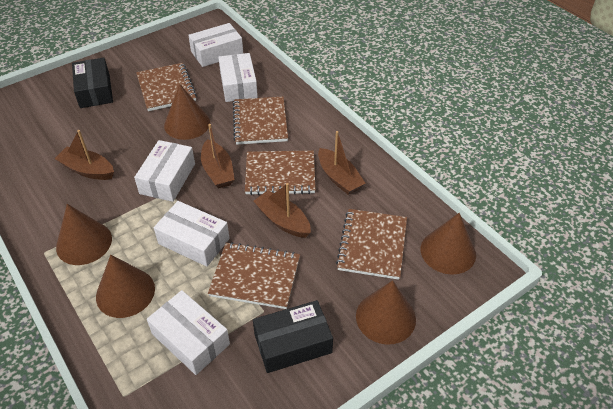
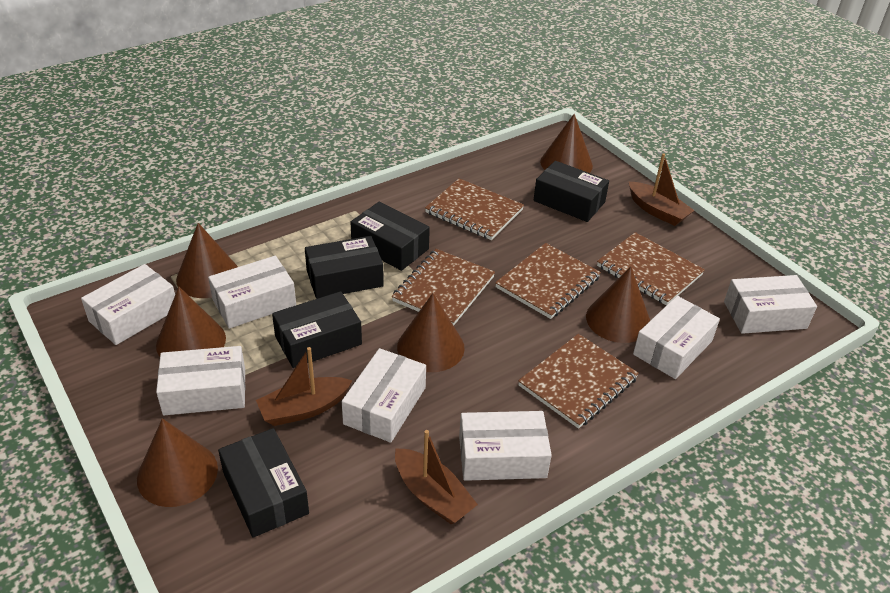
black box: [72,58,113,108] [253,300,333,373] = 2 -> [218,428,309,538] [272,291,362,368] [305,236,384,299] [350,202,430,271] [534,161,609,222] = 5
brown boat: [54,130,114,180] [201,124,235,188] [253,183,311,238] [318,131,366,195] = 4 -> [256,347,353,426] [395,430,478,525] [629,153,695,226] = 3
brown cone: [56,204,112,265] [96,255,155,318] [164,84,210,140] [356,280,416,345] [421,213,476,275] = 5 -> [137,418,218,507] [156,287,226,357] [176,223,238,298] [397,293,465,372] [540,114,593,173] [586,266,650,343] = 6
white box: [134,140,195,202] [147,290,230,375] [154,201,230,267] [188,23,243,67] [218,53,258,102] = 5 -> [81,264,175,345] [156,346,245,415] [208,256,296,329] [342,348,426,443] [459,411,552,481] [633,296,720,379] [724,275,817,334] = 7

